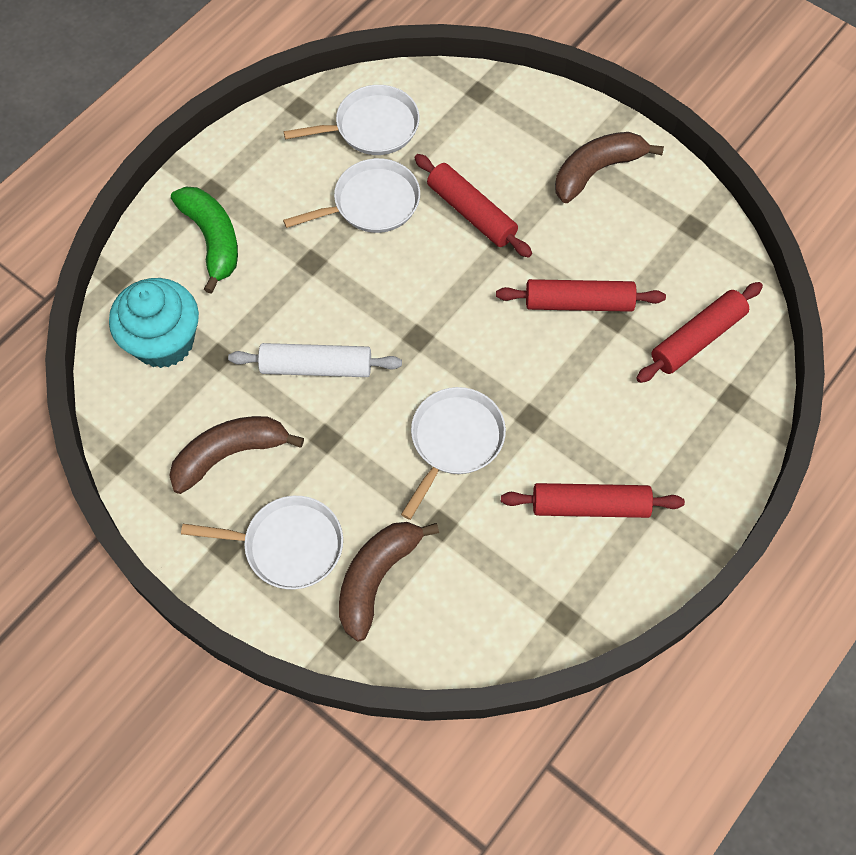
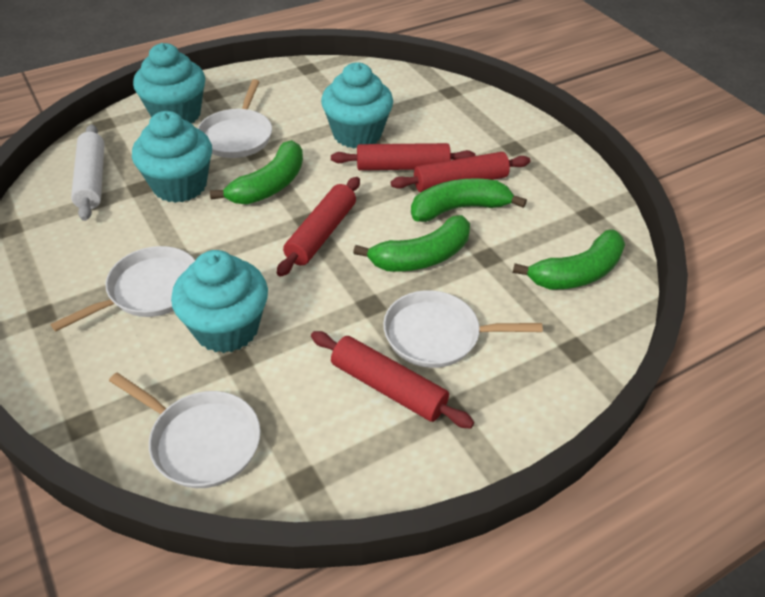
brown banana: [169,416,304,494] [339,522,439,642] [555,132,664,203] = 3 -> none = 0
green banana: [171,187,238,294] = 1 -> [210,140,303,204] [353,215,470,272] [411,178,527,222] [513,229,625,289] = 4
turquoise cupcake: [109,278,199,368] = 1 -> [132,111,212,203] [133,43,205,123] [171,250,268,353] [321,62,393,148] = 4

